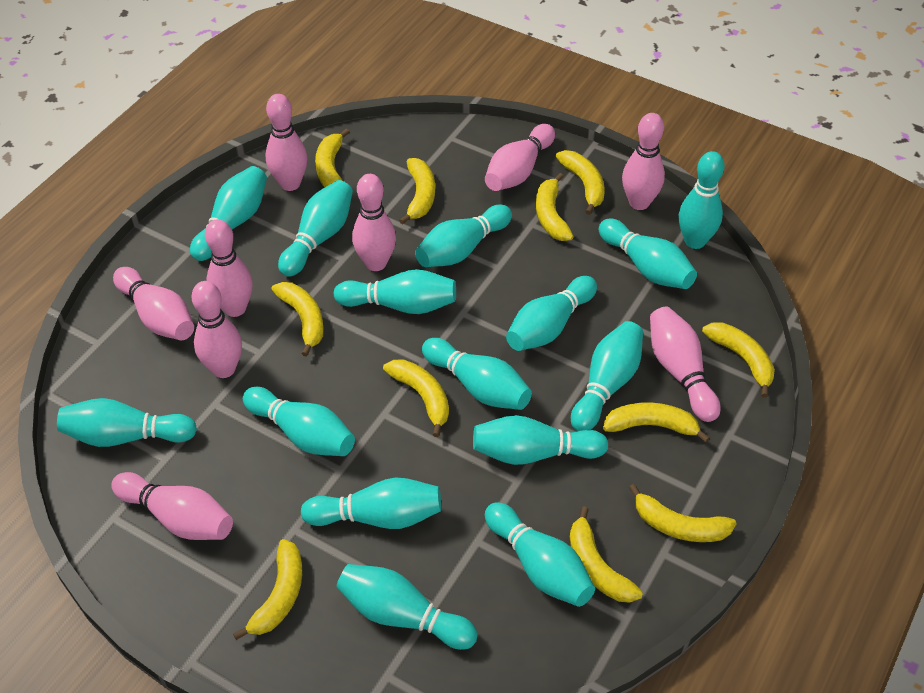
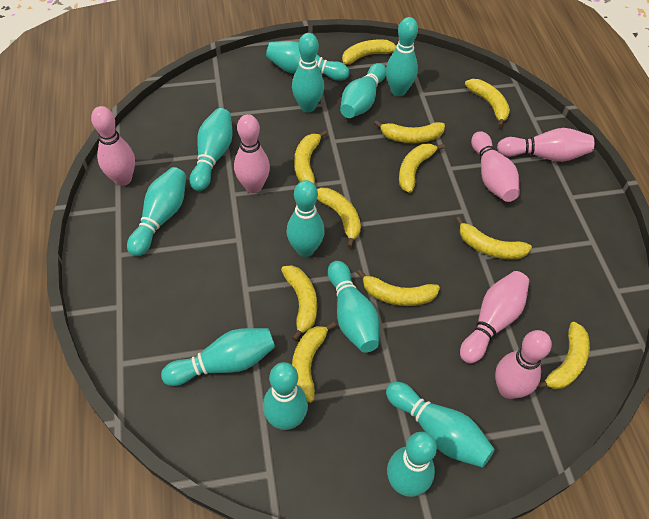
pink bowling pin: [111,472,233,540] [113,267,194,340] [191,281,242,378] [205,219,253,317] [265,94,308,191] [352,174,396,271] [485,124,555,191] [622,113,665,210] [650,307,720,422] = 9 -> [91,106,135,186] [234,114,270,193] [460,271,529,364] [471,131,520,202] [495,330,552,399] [497,128,594,162] = 6
turquoise bowling pin: [57,398,197,447] [190,166,267,261] [243,387,355,456] [278,180,353,277] [301,477,442,529] [334,269,456,314] [336,564,478,650] [415,204,512,267] [422,338,532,410] [473,415,608,465] [485,502,595,607] [506,276,597,351] [571,321,643,431] [599,219,697,289] [679,151,725,249] = 15 -> [127,167,186,256] [161,328,275,386] [190,108,233,191] [263,362,308,430] [266,41,349,81] [286,180,325,257] [292,33,324,112] [328,261,379,353] [340,63,386,118] [386,17,418,96] [386,382,495,468] [387,432,437,497] = 12

